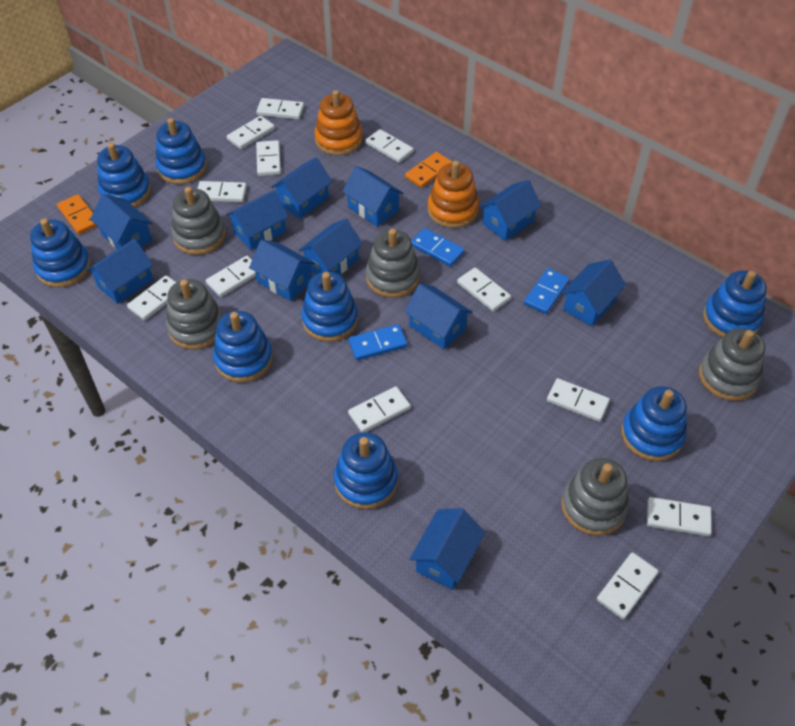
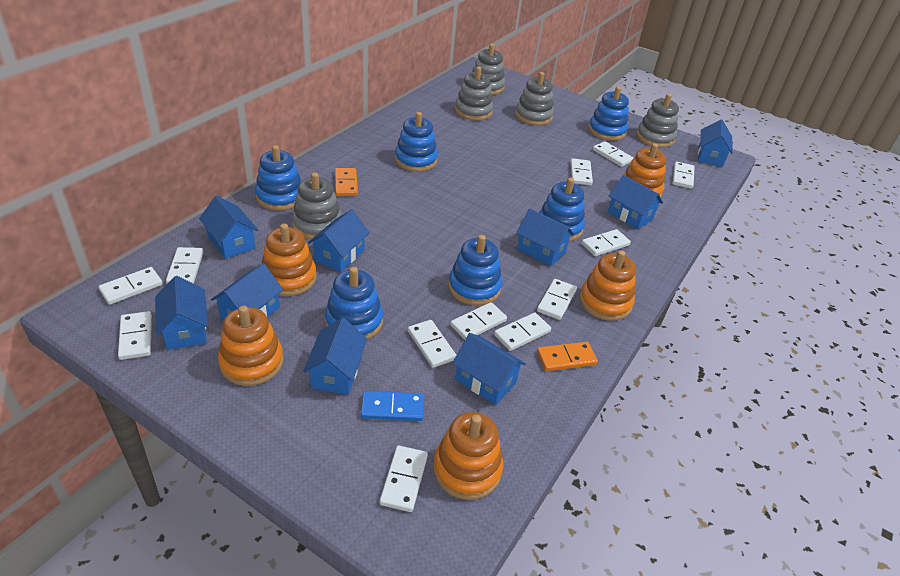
blue domino: [348,324,408,360] [411,228,465,267] [524,268,570,314] = 3 -> [361,391,424,421] = 1
blue house: [86,239,153,304] [90,194,152,249] [226,190,289,250] [249,240,315,301] [271,157,332,219] [299,219,363,275] [342,166,404,227] [404,284,473,349] [410,508,485,590] [479,180,542,241] [561,260,626,327] = 11 -> [155,276,208,350] [199,196,258,259] [211,263,283,320] [303,318,367,395] [308,209,370,272] [452,333,526,405] [516,209,574,266] [608,175,663,229] [698,120,733,167] = 9
blue stacking toy: [30,219,91,288] [97,143,151,207] [155,118,207,184] [213,311,273,383] [301,272,358,342] [334,432,398,509] [621,386,687,461] [703,270,767,338] = 8 -> [255,145,301,211] [325,267,383,340] [395,112,438,172] [448,235,502,306] [539,178,585,241] [588,87,629,141] = 6
orange stacking toy: [314,90,363,156] [428,161,479,228] = 2 -> [218,306,284,386] [262,223,317,296] [433,412,503,500] [580,250,636,321] [622,143,666,197] = 5

